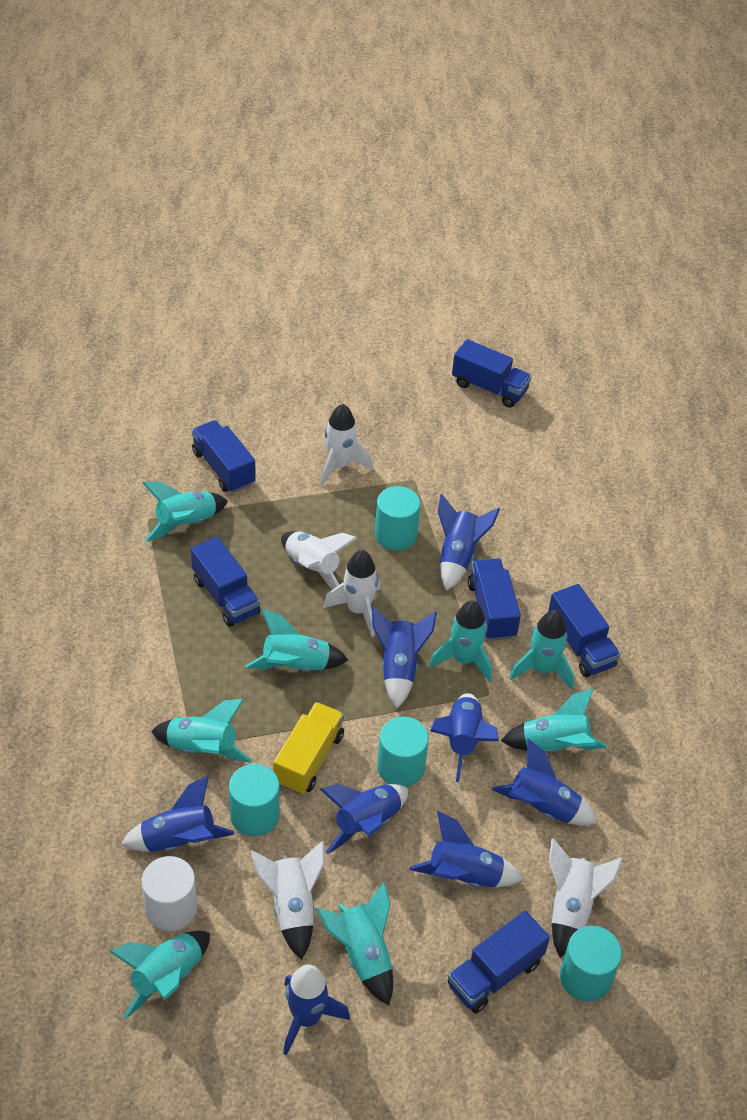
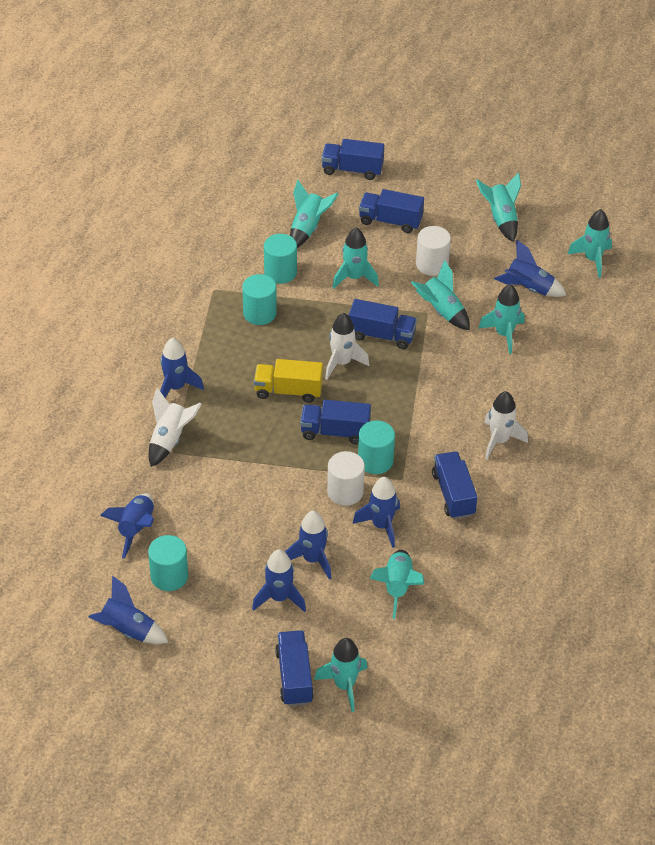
blue rocket: [121,776,234,852] [283,964,350,1056] [320,784,408,854] [372,606,437,708] [410,811,523,887] [430,693,499,782] [438,494,500,591] [492,738,598,826] = 8 -> [89,575,168,644] [100,493,154,558] [160,338,204,398] [252,549,306,612] [285,511,332,580] [353,477,400,548] [494,240,566,297] = 7
white cylinder: [141,856,197,931] = 1 -> [327,451,365,506] [416,226,451,276] = 2
white rocket: [251,841,324,960] [281,531,357,589] [320,404,373,486] [323,550,380,637] [549,838,623,958] = 5 -> [148,388,202,467] [325,313,370,380] [484,391,528,459] = 3

